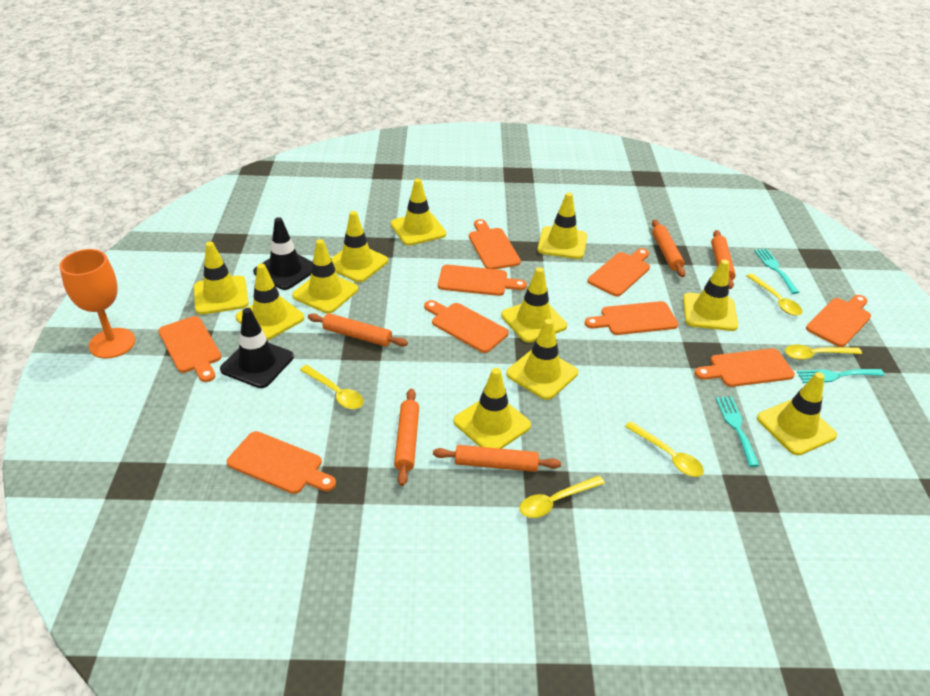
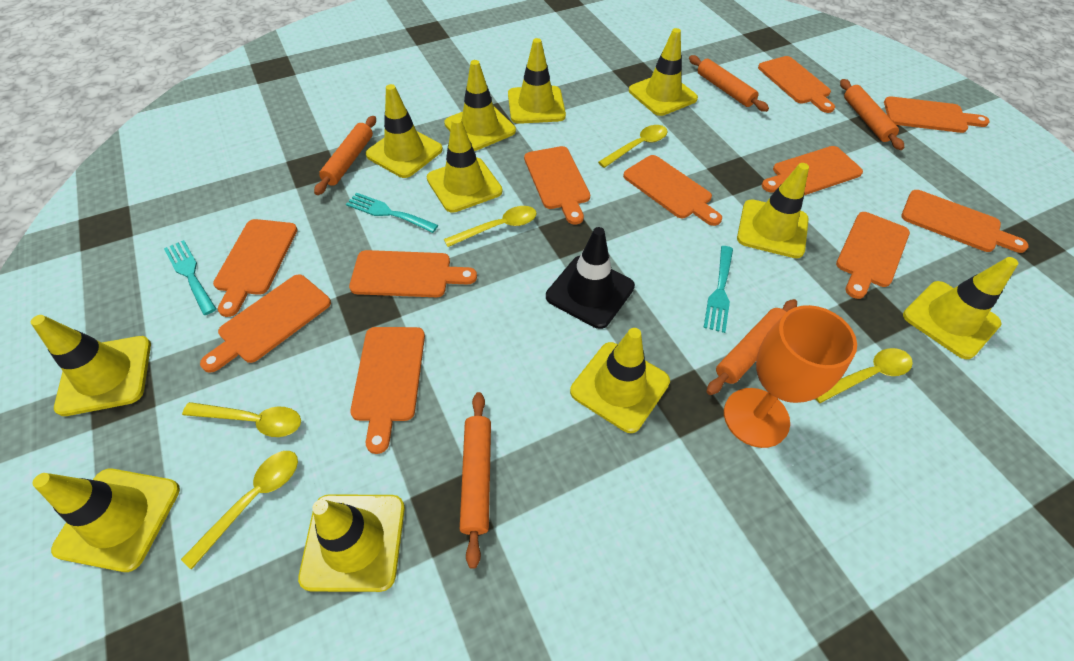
black traffic cone: [220,308,294,388] [253,217,312,290] = 2 -> [546,227,635,329] = 1
orange cutting board: [158,316,221,382] [227,431,336,494] [424,300,509,353] [438,265,527,296] [469,219,521,269] [585,301,678,335] [588,248,650,296] [695,348,795,387] [806,295,871,347] = 9 -> [200,274,331,373] [213,219,298,317] [349,250,477,297] [350,327,425,454] [524,146,590,225] [623,155,722,226] [758,56,835,113] [762,146,863,195] [836,212,910,299] [884,96,990,133] [901,190,1029,253] = 11

